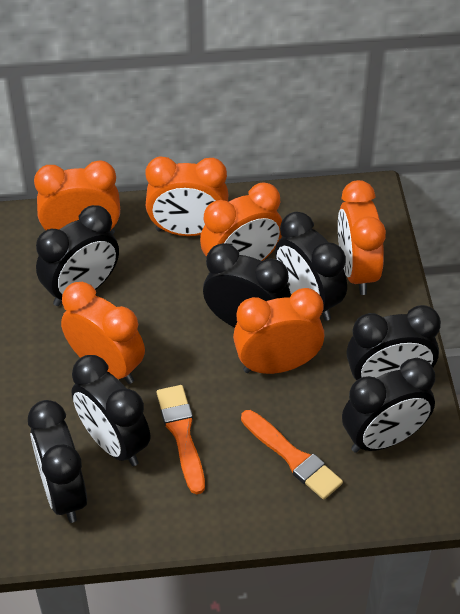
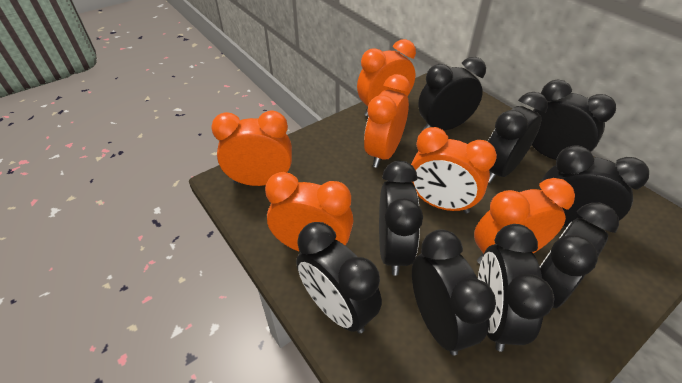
black clock: [28,400,87,523] [36,205,119,306] [72,355,150,466] [203,243,291,327] [275,212,347,321] [342,358,435,453] [347,305,441,380] = 7 -> [296,222,382,333] [379,161,423,276] [412,229,496,355] [418,57,486,131] [478,224,555,352] [488,92,548,183] [531,80,616,160] [540,145,649,227] [540,203,619,308] = 9
orange brush: [157,385,205,494] [241,410,343,500] = 2 -> none = 0

